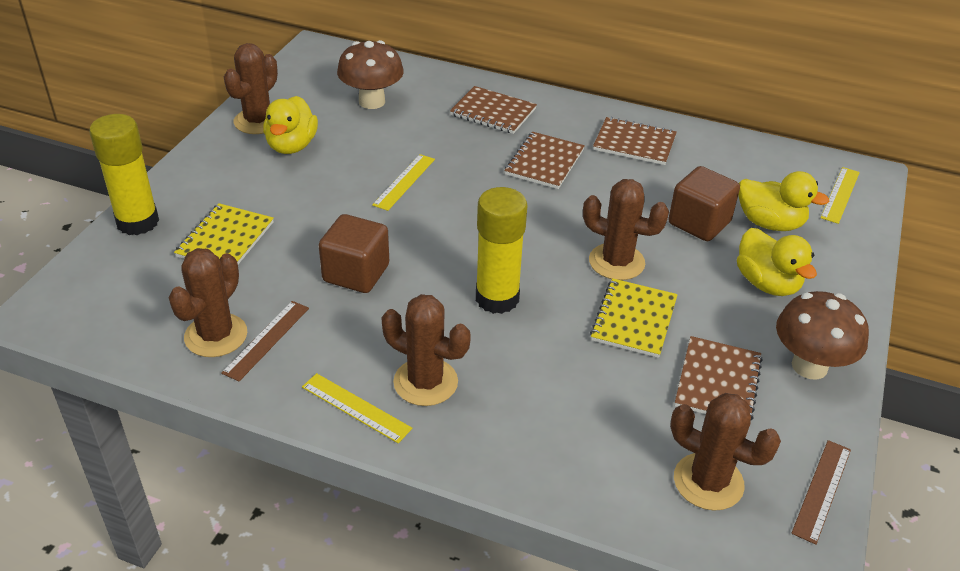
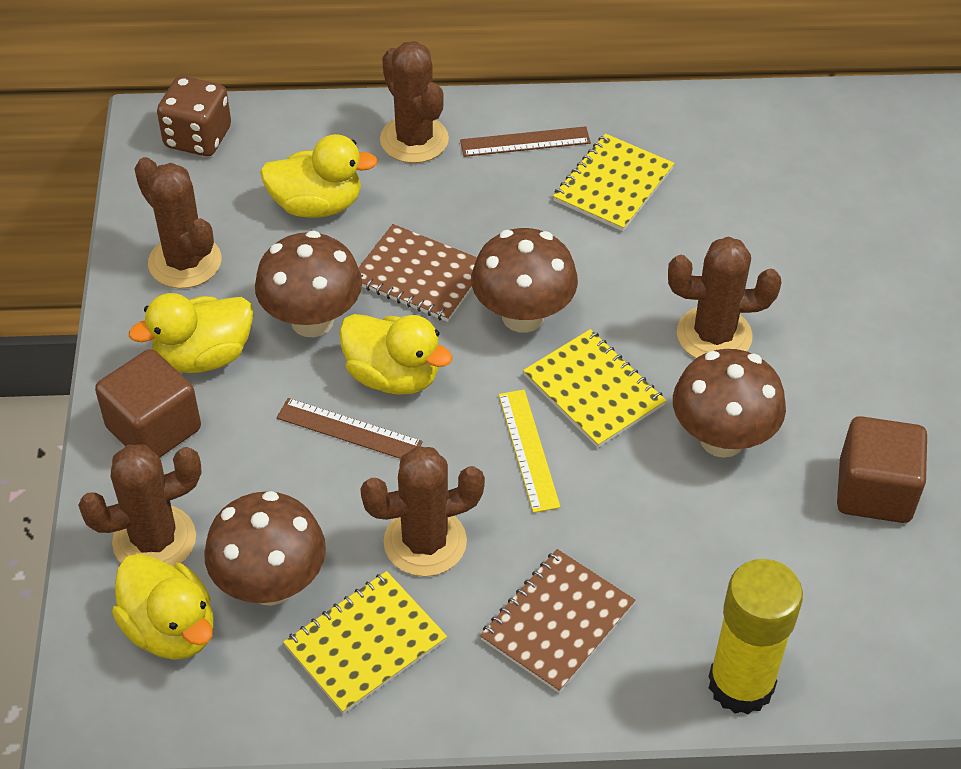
brown dice: none = 0 -> [157,76,231,156] = 1
brown mushroom: [337,40,404,109] [776,291,869,380] = 2 -> [204,491,326,606] [255,231,362,337] [471,228,578,333] [673,349,786,458] = 4
brown notebook: [450,86,537,134] [504,132,585,189] [593,117,677,165] [675,336,763,420] = 4 -> [358,224,477,322] [480,549,636,693] = 2
yellow duck: [263,96,318,154] [737,228,817,296] [738,171,829,231] = 3 -> [112,554,213,660] [129,293,253,373] [260,134,378,218] [339,314,453,395] = 4
yellow glue stick: [89,114,159,235] [476,187,527,314] = 2 -> [709,559,803,714] = 1
yellow notebook: [174,203,274,264] [590,278,678,358] = 2 -> [283,571,447,714] [523,329,666,448] [553,134,675,231] = 3
yellow ruler: [302,373,412,443] [372,154,435,211] [821,167,860,224] = 3 -> [499,390,560,513] = 1

